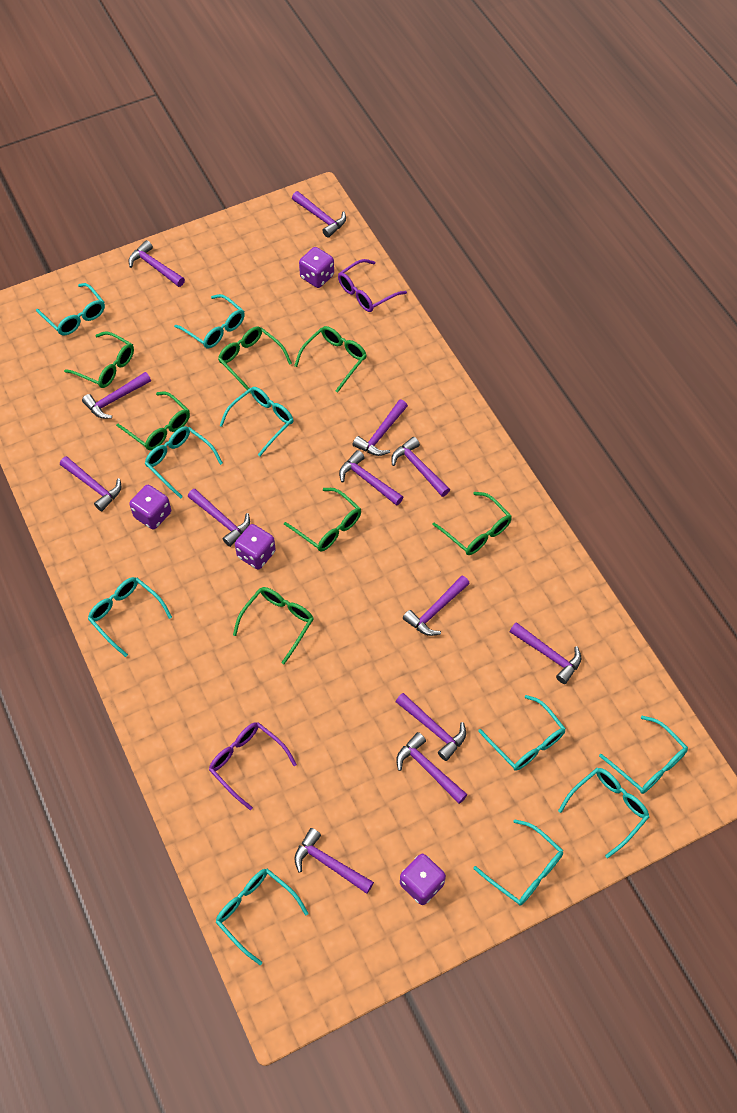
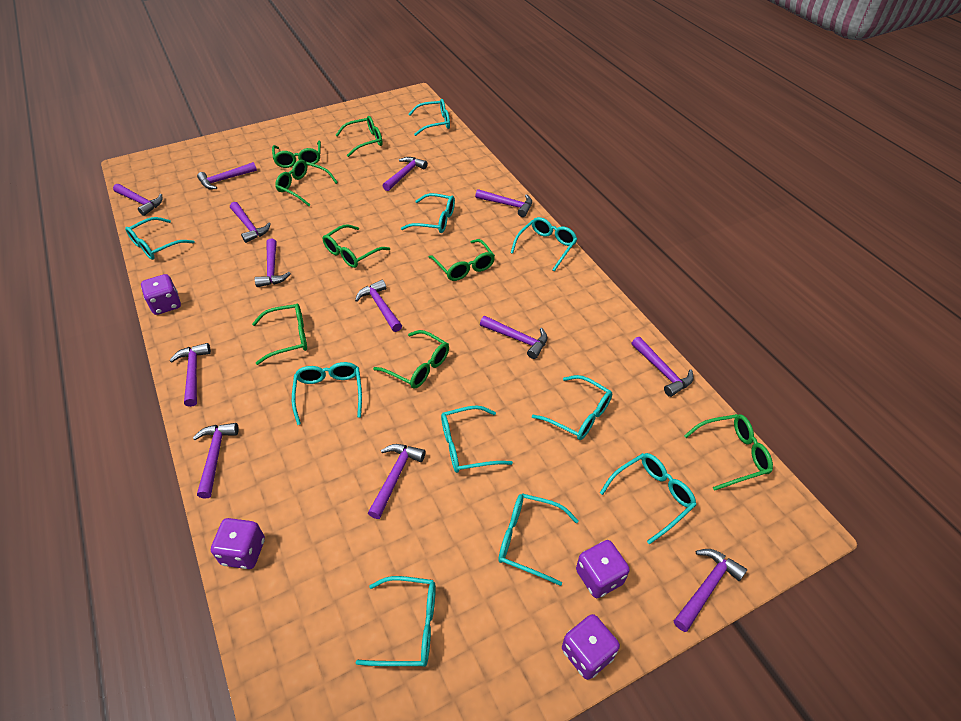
green glasses: [64,331,134,388] [116,392,190,450] [218,326,292,394] [233,587,314,664] [284,488,361,551] [294,326,367,393] [433,492,512,555] = 7 -> [252,303,307,365] [272,140,321,168] [275,160,338,206] [323,224,390,268] [336,116,383,157] [373,330,449,389] [429,239,495,281] [684,414,773,491] = 8
purple glasses: [209,722,297,810] [338,259,407,312] = 2 -> none = 0

